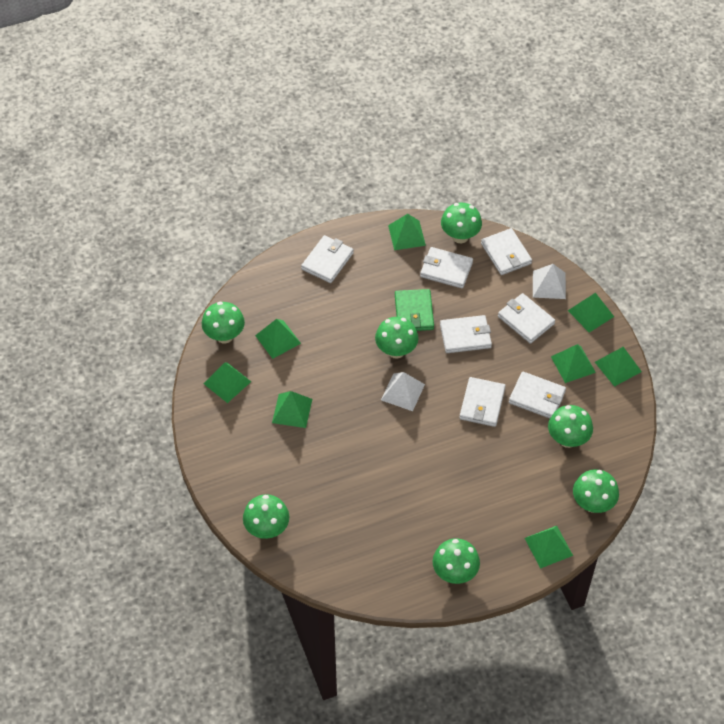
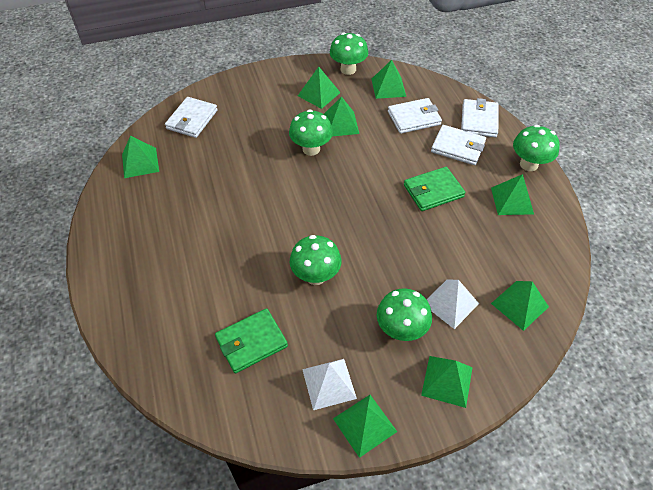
green mushroom: [202,302,245,343] [243,494,289,539] [375,317,419,359] [433,538,480,584] [441,203,482,243] [548,405,593,448] [573,469,619,513] = 7 -> [289,109,333,156] [290,235,341,285] [330,33,368,75] [377,288,432,341] [513,125,560,171] = 5
green wallet: [395,289,434,331] = 1 -> [215,308,288,373] [404,167,465,211] = 2
white wallet: [301,235,354,283] [420,247,473,288] [440,315,492,353] [459,377,505,427] [481,228,532,275] [498,293,555,344] [509,372,566,418] = 7 -> [165,97,218,138] [388,98,442,134] [431,125,486,165] [461,98,498,137] = 4

